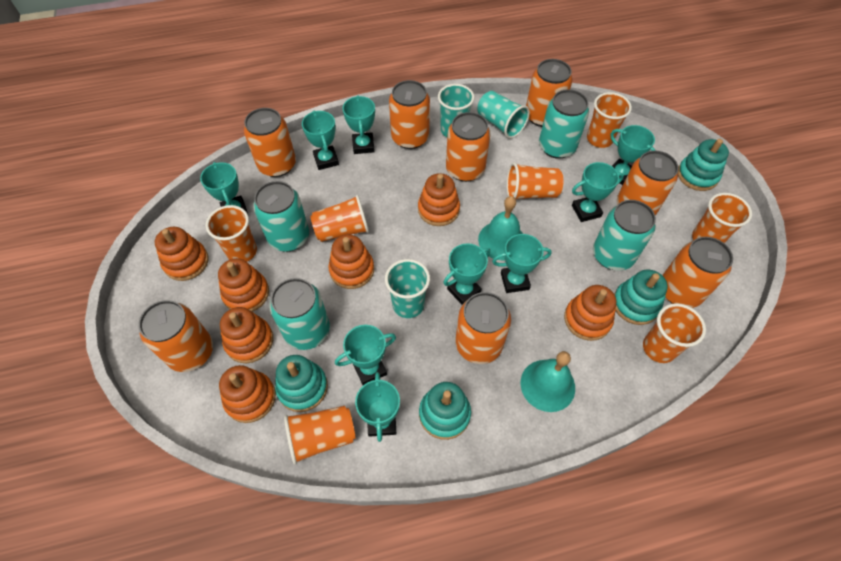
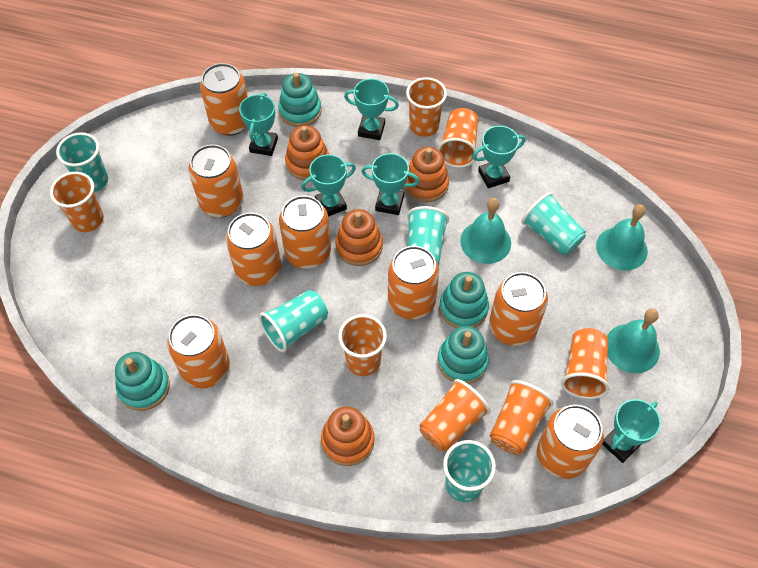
orange stacking toy: [155,227,208,281] [218,258,269,312] [219,365,276,423] [220,307,273,363] [328,235,374,289] [418,173,460,226] [564,285,616,341] = 7 -> [285,125,329,180] [321,406,374,466] [336,209,383,266] [404,147,449,202] = 4
turquoise bell: [478,196,523,261] [521,351,575,412] = 2 -> [460,198,511,264] [596,204,648,271] [607,309,660,373] = 3
turquoise can: [253,181,309,251] [270,278,330,350] [539,89,589,159] [593,200,656,271] = 4 -> none = 0
turquoise cup: [385,259,430,318] [438,84,474,137] [478,91,530,139] = 3 -> [56,132,108,192] [259,290,328,352] [407,206,449,266] [443,440,496,502] [521,192,586,255] = 5
turquoise trophy: [200,162,249,216] [302,110,339,170] [335,325,396,385] [343,95,375,154] [355,372,400,442] [443,243,490,305] [492,234,552,293] [572,162,624,222] [611,125,656,185] = 9 -> [239,93,278,156] [301,154,356,217] [344,79,399,140] [361,153,419,215] [472,126,525,188] [602,399,661,463] = 6

